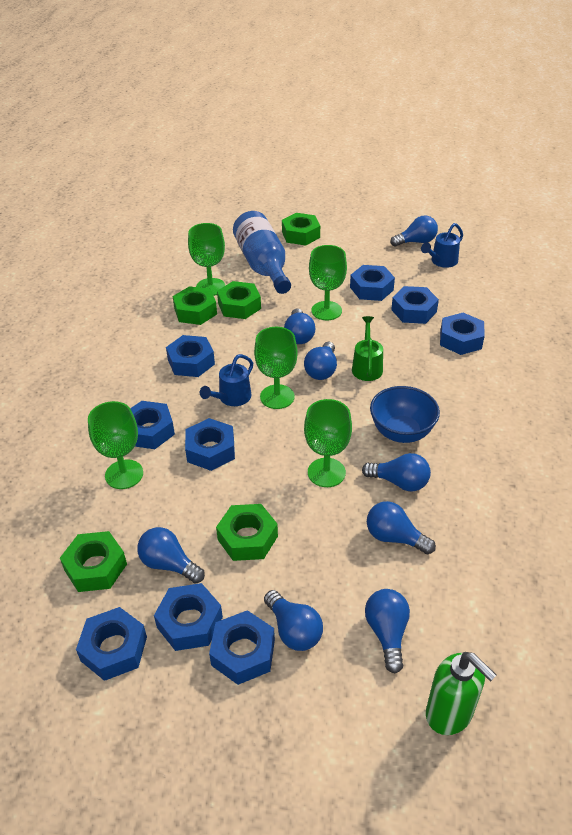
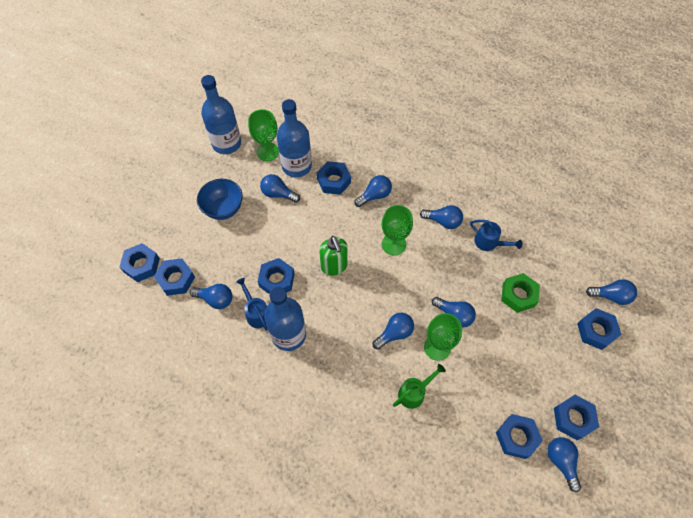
blue bottle: [233,211,291,294] = 1 -> [201,75,241,154] [264,287,306,351] [277,99,312,177] = 3
blue nut: [76,607,147,681] [130,401,175,449] [154,583,223,651] [166,335,215,377] [185,418,235,471] [209,610,275,685] [350,265,395,301] [391,286,439,324] [440,313,485,355] = 9 -> [120,243,160,282] [154,258,195,296] [258,258,295,294] [317,161,351,195] [496,414,543,459] [554,395,599,440] [577,308,622,350] = 7
green goblet: [88,401,143,489] [188,223,225,296] [254,327,298,409] [304,399,352,487] [309,245,347,320] = 5 -> [248,109,279,161] [382,205,413,255] [424,313,462,361] = 3
green nut: [60,531,127,592] [173,286,217,325] [216,504,278,561] [217,281,261,319] [282,213,320,246] = 5 -> [501,273,540,313] = 1

